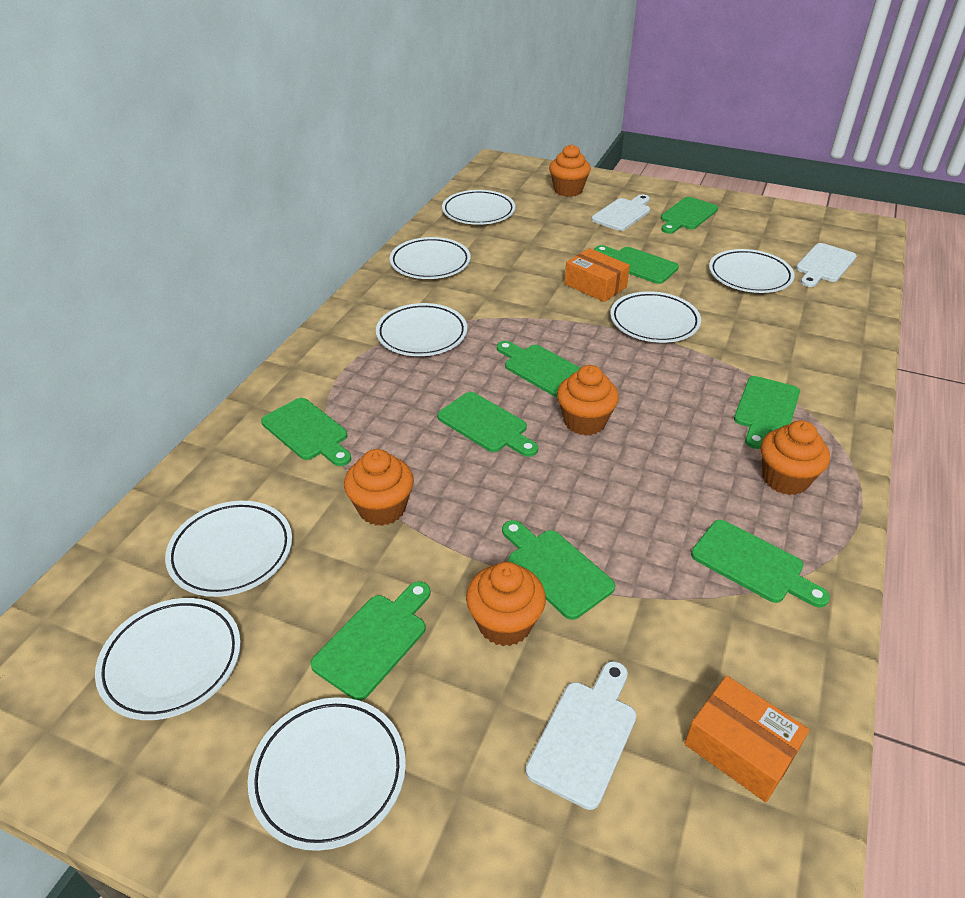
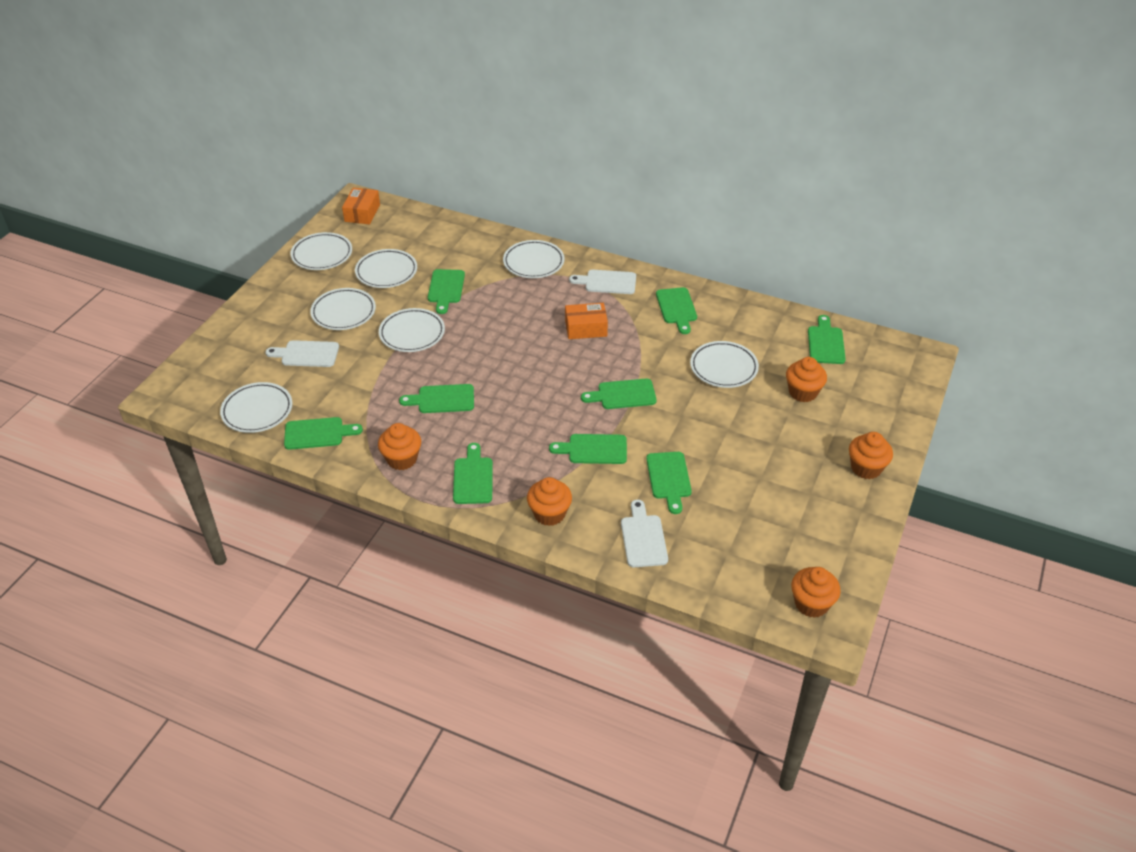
white plate: [95,598,241,720] [165,501,292,597] [248,697,406,851] [376,303,467,356] [389,237,471,279] [442,190,515,225] [610,291,701,343] [709,249,795,293] = 8 -> [220,382,292,433] [290,232,352,270] [310,288,376,330] [355,249,417,288] [379,308,445,352] [503,240,565,278] [690,341,759,388] = 7

